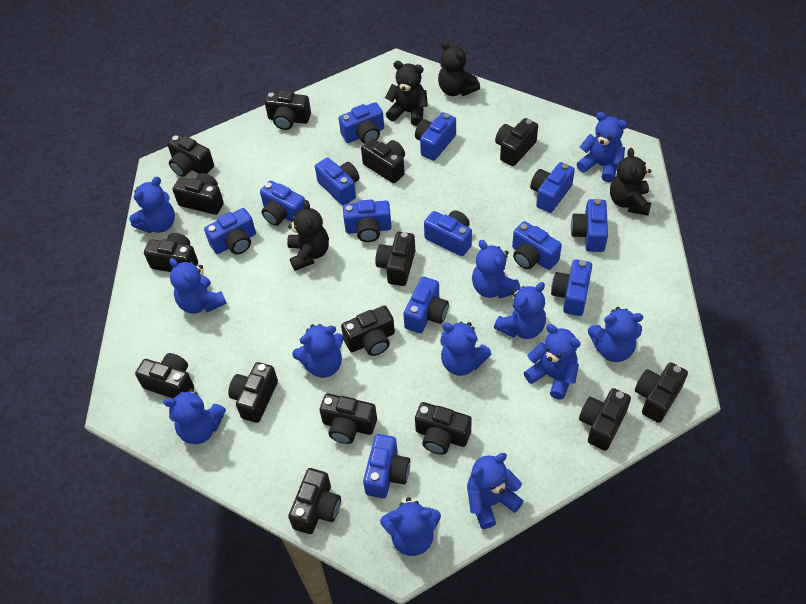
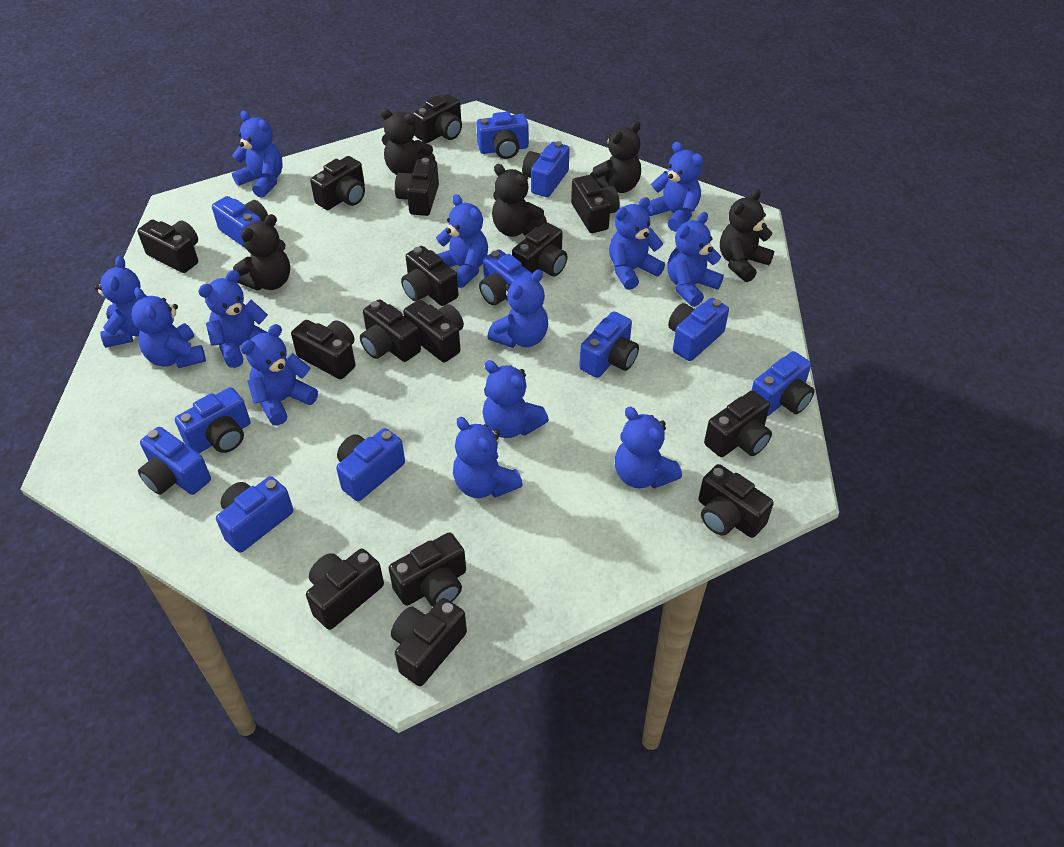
black teddy bear: [287,200,329,271] [385,61,428,126] [438,41,480,96] [610,148,651,216] = 4 -> [233,214,290,290] [380,108,435,175] [492,164,547,237] [590,121,641,193] [720,189,774,282] = 5
blue camera: [204,208,256,254] [260,180,305,226] [315,157,359,205] [339,102,384,144] [343,199,392,242] [363,434,410,498] [403,277,449,333] [415,112,456,161] [424,210,472,256] [512,221,562,270] [530,162,575,213] [551,259,592,316] [571,199,608,252] = 13 -> [138,427,211,495] [175,387,251,453] [212,196,268,248] [216,476,293,553] [336,428,405,501] [476,111,529,159] [479,249,532,305] [522,141,570,197] [579,311,639,378] [668,298,729,361] [751,351,815,416] = 11
blue teddy bear: [129,177,175,233] [163,388,226,444] [169,258,227,314] [292,324,344,378] [380,497,441,556] [440,322,491,376] [467,453,523,529] [472,240,521,298] [494,282,546,339] [524,324,581,400] [577,112,627,182] [588,307,643,362] = 12 -> [94,256,147,348] [131,287,206,368] [198,270,268,368] [232,111,283,198] [240,324,318,425] [436,194,488,288] [453,417,523,498] [483,360,549,438] [488,269,548,348] [609,197,665,290] [615,406,682,489] [646,142,703,232] [667,212,724,307] = 13

